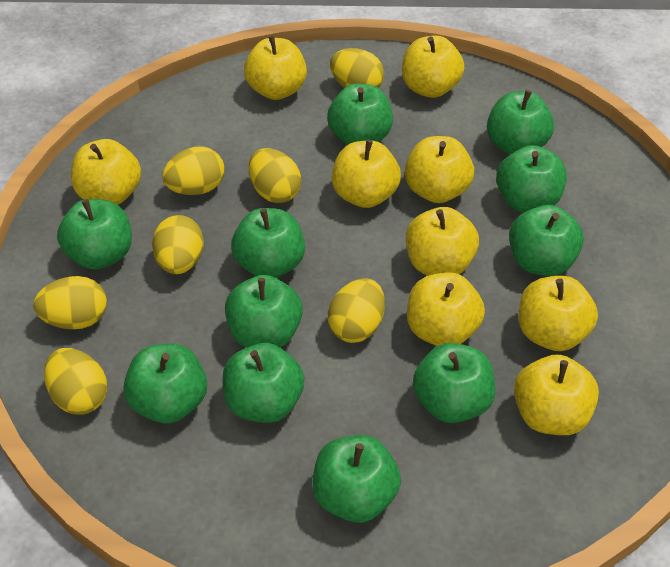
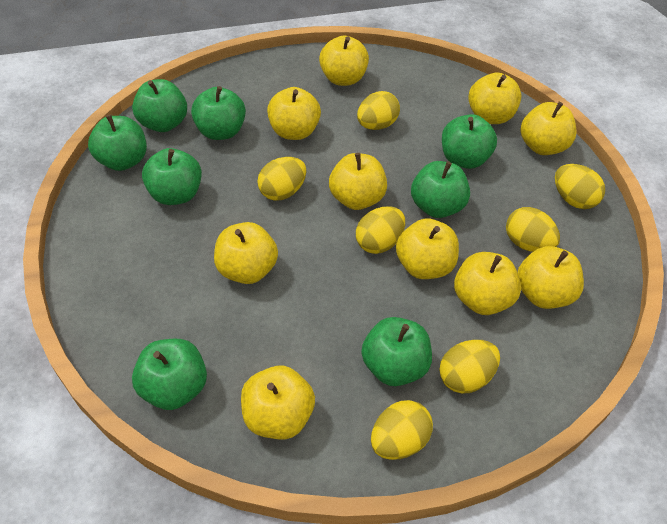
green apple: [57,199,132,270] [123,343,207,423] [222,343,305,423] [225,275,303,348] [231,208,305,278] [312,435,401,523] [327,83,393,144] [413,343,495,423] [487,90,554,154] [496,145,567,212] [509,205,584,276] = 11 -> [88,114,147,171] [132,79,187,132] [132,339,207,410] [142,148,202,205] [191,86,246,140] [361,317,432,386] [411,161,470,218] [442,114,497,169] = 8
yellow apple: [71,139,141,205] [244,35,307,100] [332,140,401,208] [402,36,464,98] [405,136,474,203] [406,207,479,276] [407,272,485,346] [514,354,599,435] [518,276,598,351] = 9 -> [214,222,278,284] [241,366,315,439] [267,87,321,140] [319,36,369,86] [329,153,387,210] [396,218,459,279] [454,252,521,315] [468,72,521,124] [517,246,584,309] [521,102,577,155] = 10

